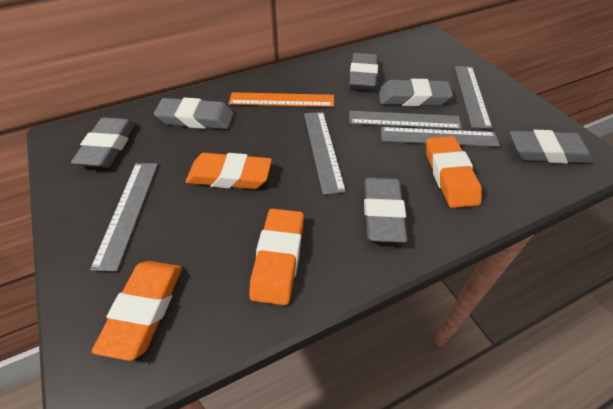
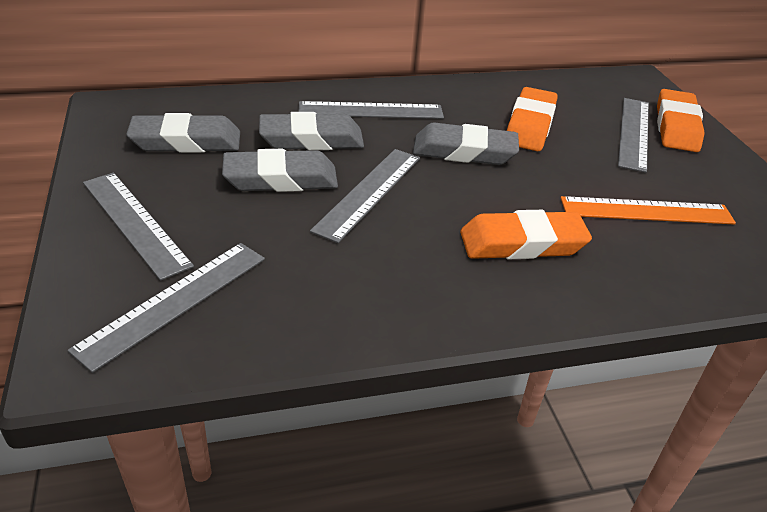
grey eraser: [71,118,136,168] [154,98,234,129] [349,53,378,90] [364,178,407,243] [378,79,453,106] [510,130,593,163] = 6 -> [126,113,240,153] [222,149,338,192] [259,112,364,150] [413,122,519,165] = 4
orange eraser: [92,261,182,361] [186,153,272,189] [249,208,304,305] [426,136,482,208] = 4 -> [460,210,592,260] [507,87,558,151] [657,89,704,152] = 3

